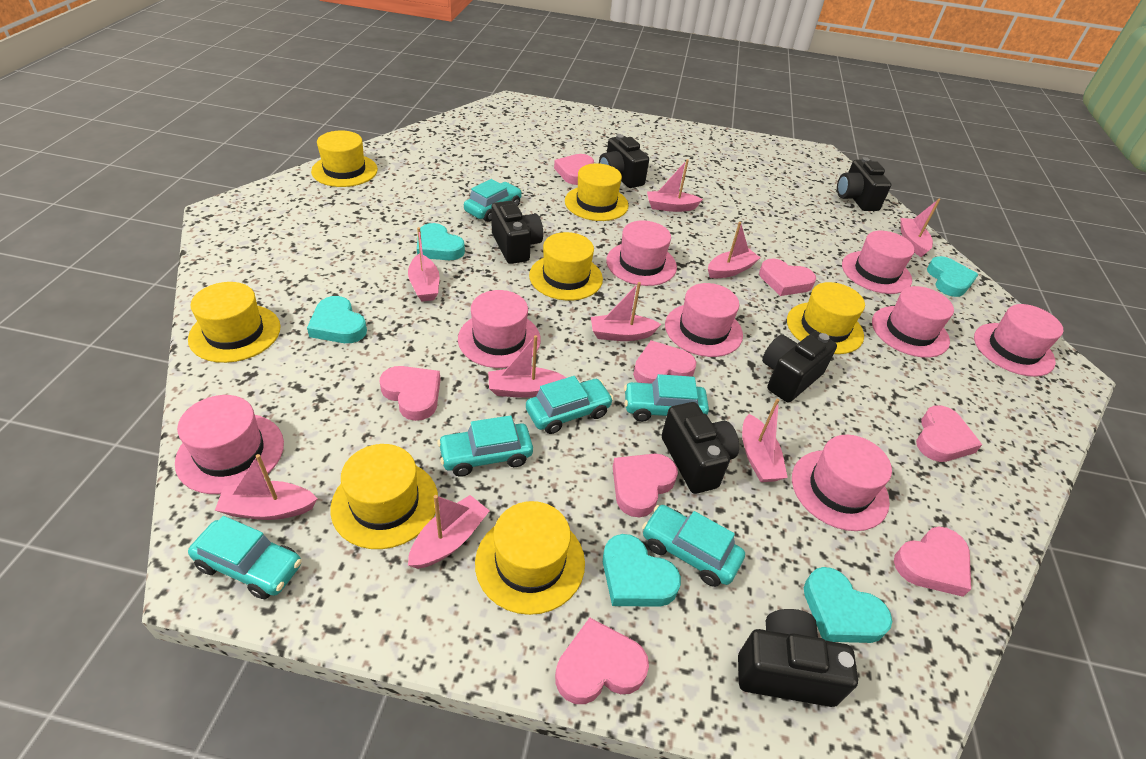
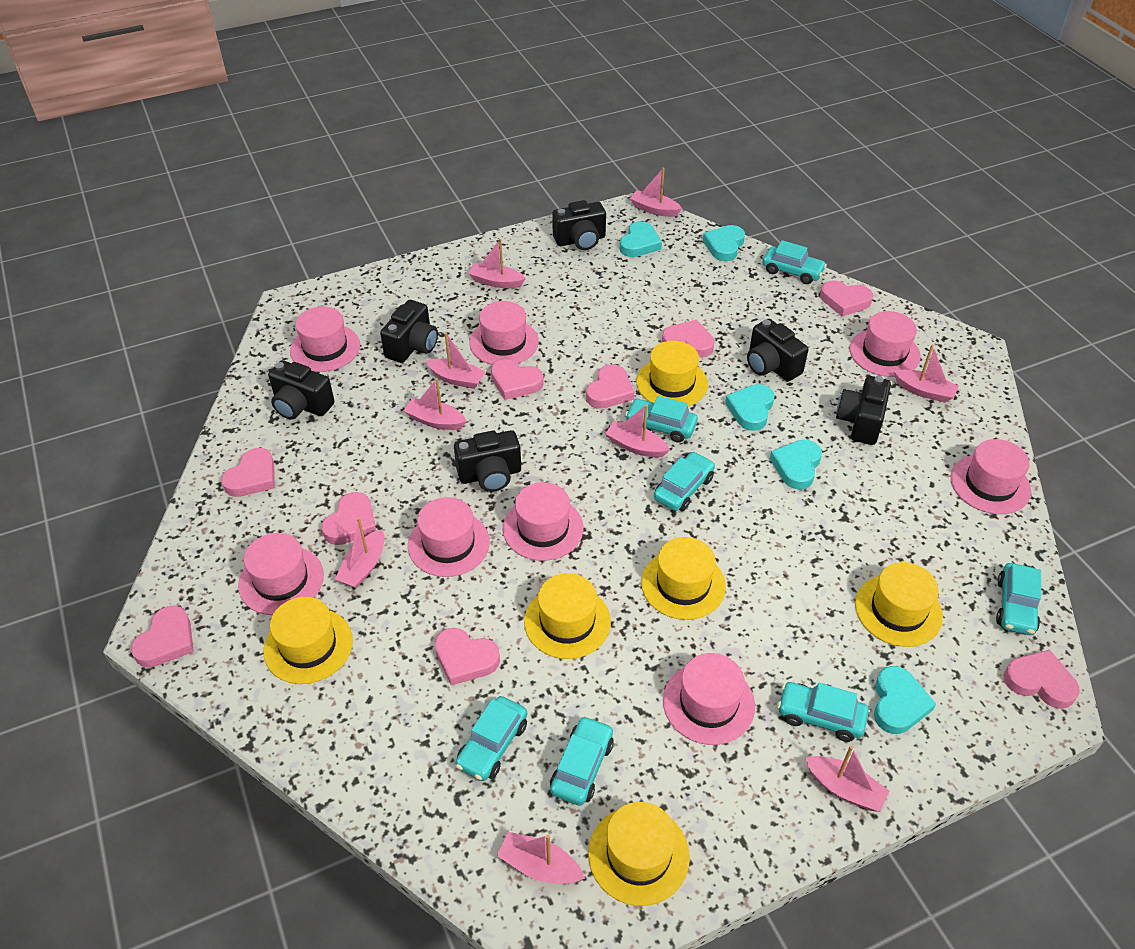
pink heart: [380,366,440,421] [554,154,594,185] [555,617,649,704] [613,454,678,517] [633,340,696,384] [759,259,816,296] [894,527,971,597] [916,405,982,462] = 8 -> [131,605,194,668] [221,448,275,497] [322,492,376,545] [435,628,500,685] [491,359,544,400] [586,364,634,409] [662,319,714,358] [820,281,873,316] [1004,649,1080,709] = 9
turquoise car: [188,516,302,599] [437,415,533,477] [464,179,522,222] [526,376,614,434] [624,374,709,422] [642,505,745,587] = 6 -> [456,696,527,781] [550,716,614,806] [625,396,698,443] [654,451,715,511] [763,240,827,284] [778,682,869,742] [996,563,1041,635] = 7
yellow hat: [188,282,281,363] [311,131,378,187] [330,444,438,549] [475,501,585,615] [529,232,603,300] [565,163,629,221] [787,282,865,354] = 7 -> [263,597,353,684] [524,573,611,659] [588,802,690,906] [636,341,708,406] [641,537,726,620] [855,562,943,647] = 6

